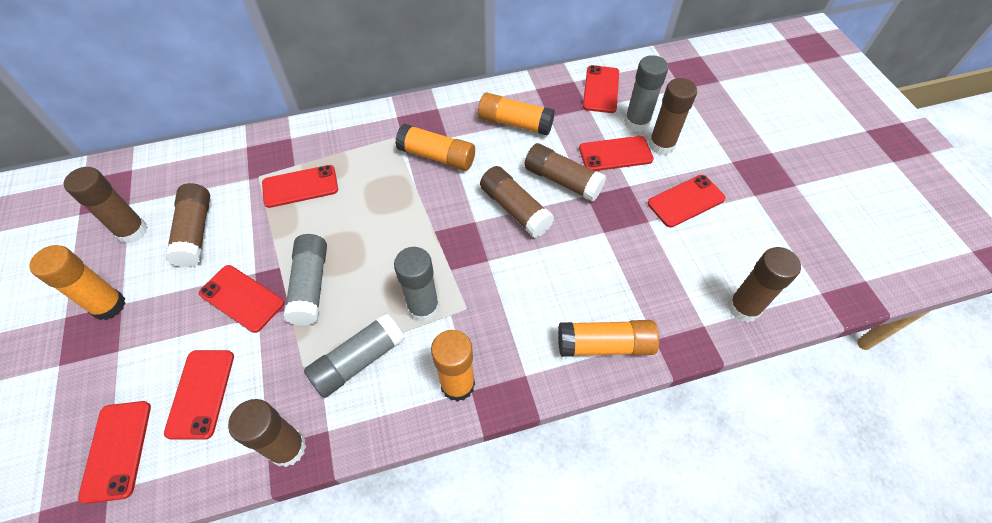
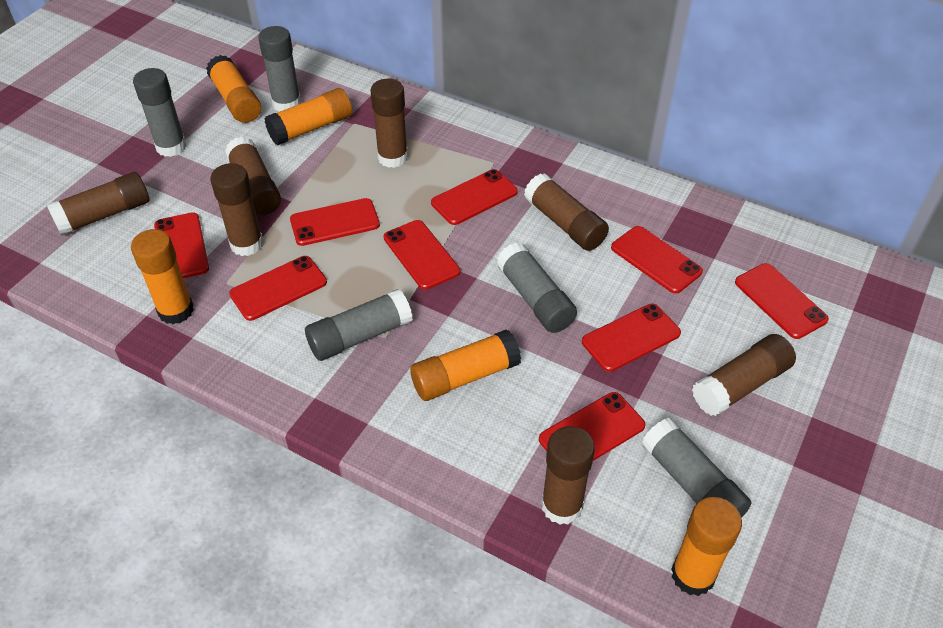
grey glue stick: [283,234,327,326] [304,313,405,398] [394,247,439,322] [624,55,668,132] = 4 -> [133,68,187,157] [258,26,301,112] [305,289,413,361] [496,242,577,333] [642,418,751,518] = 5
red phone: [78,401,151,504] [164,350,234,440] [199,265,284,333] [262,165,338,208] [579,136,654,171] [583,65,619,113] [648,175,726,227] = 7 -> [154,212,209,279] [229,256,327,321] [290,198,380,246] [384,220,460,290] [431,169,518,225] [539,392,646,461] [582,303,681,372] [611,226,703,294] [735,263,829,339] = 9

